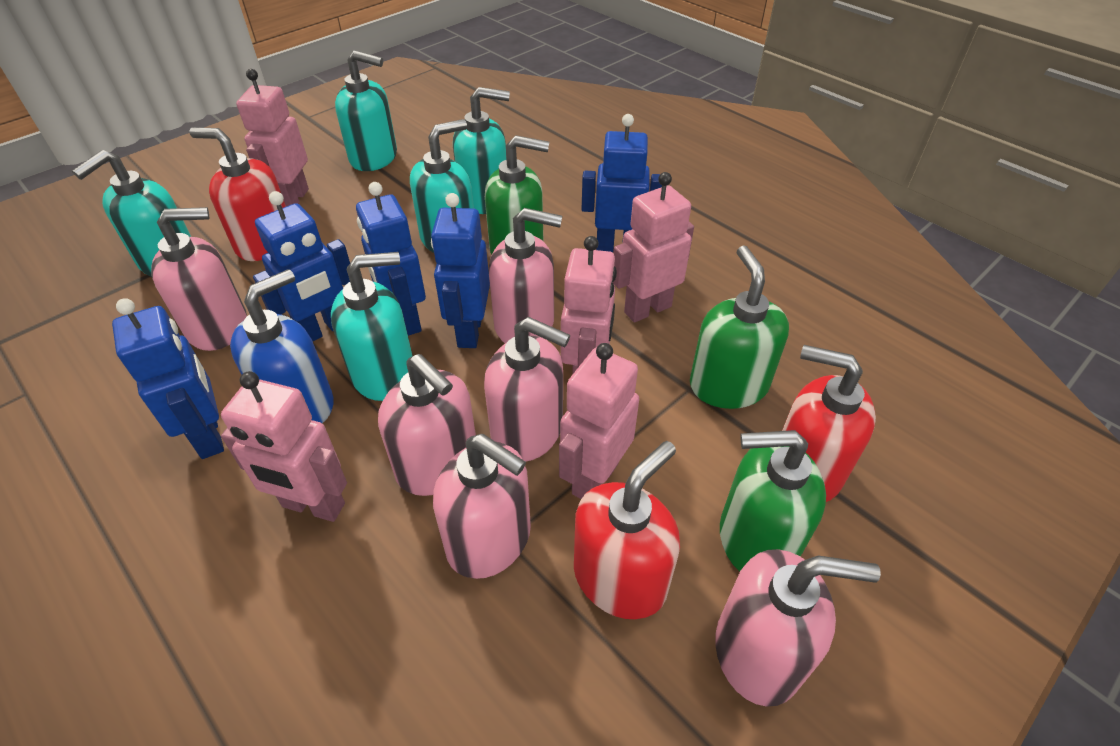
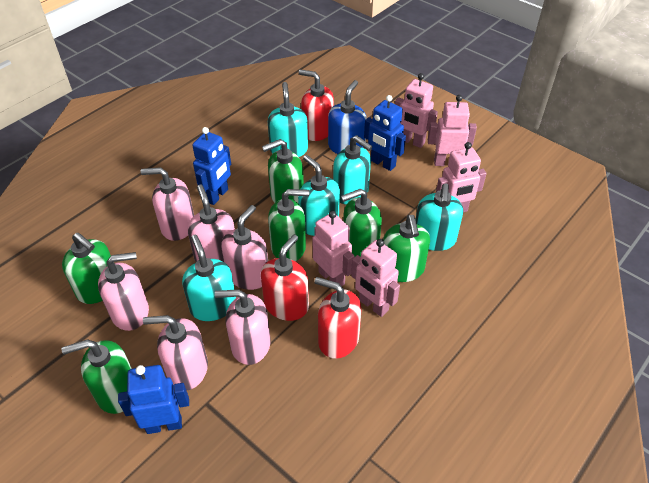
blue robot: [112,298,224,459] [253,191,350,341] [356,182,426,336] [431,193,490,348] [582,114,662,253] = 5 -> [118,365,189,434] [192,127,231,205] [364,95,406,171] = 3
green soap dispenser: [485,135,549,255] [690,245,789,409] [720,430,826,571] = 3 -> [61,339,132,414] [62,232,111,304] [262,139,304,203] [268,189,309,261] [341,189,382,257] [383,215,430,282] = 6

